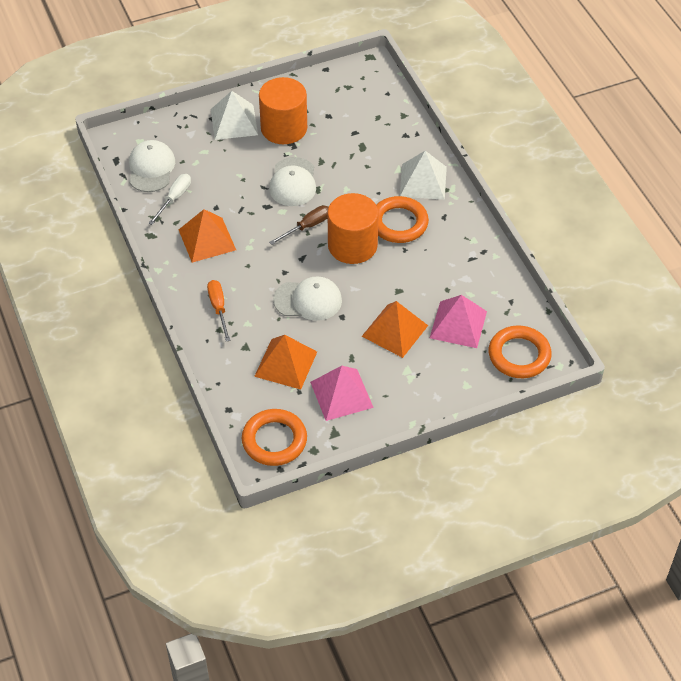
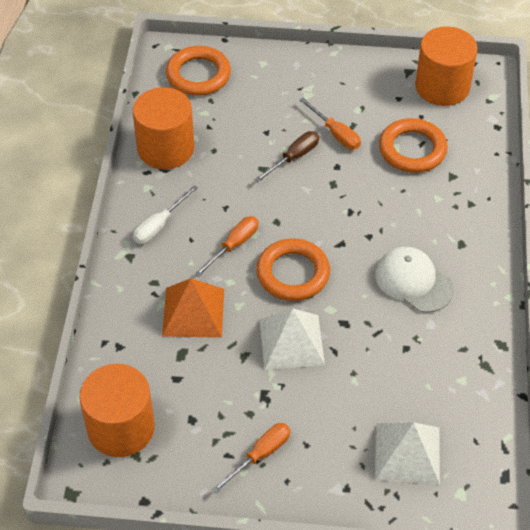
orange cylinder: [259,77,307,144] [328,193,379,264] = 2 -> [79,364,155,457] [133,87,194,169] [415,27,478,106] = 3
orange pyramid: [179,209,236,263] [254,335,317,390] [362,301,428,358] = 3 -> [162,278,224,338] = 1
orange screwdriver: [207,280,230,342] = 1 -> [194,216,259,277] [211,423,291,494] [300,98,361,149] = 3
pink pyramid: [310,366,374,421] [430,295,487,348] = 2 -> none = 0
white cap: [129,140,175,192] [269,157,316,206] [273,276,342,321] = 3 -> [375,247,454,313] = 1

